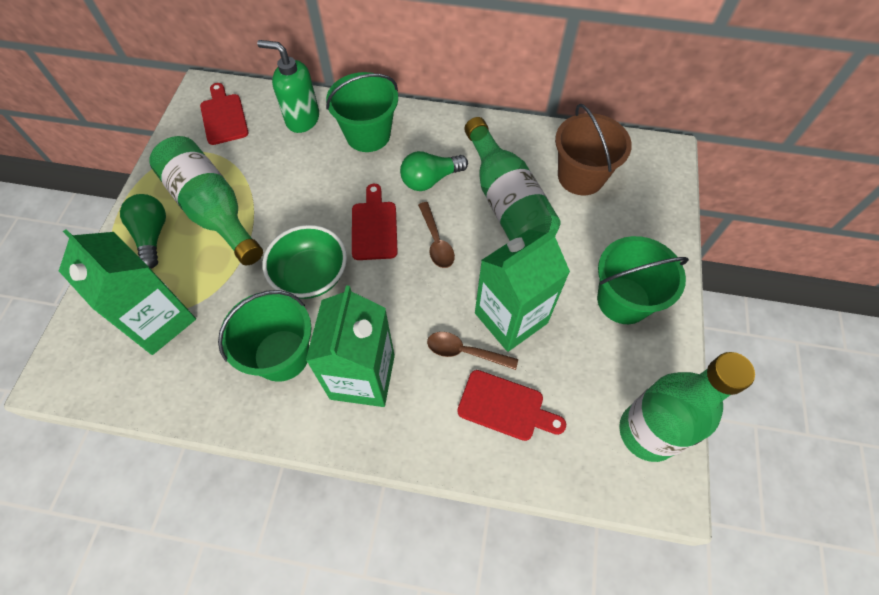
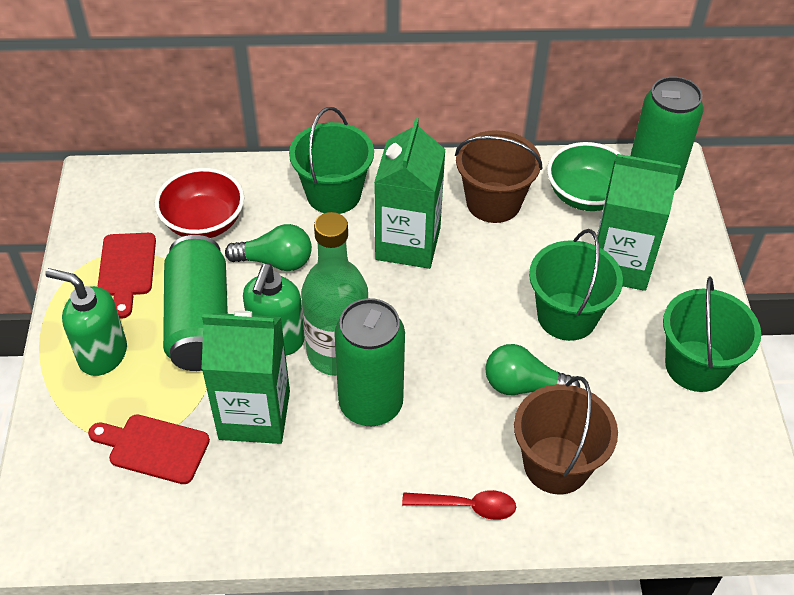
brown bucket: [555,104,632,195] = 1 -> [455,130,542,223] [514,376,618,494] = 2
brown spoon: [418,202,455,268] [427,332,518,370] = 2 -> none = 0
green bottle: [149,136,263,265] [464,117,561,241] [619,352,755,462] = 3 -> [301,212,368,376] = 1
green can: none = 0 -> [163,235,228,371] [334,298,405,426] [630,77,704,191] = 3
green soap dispenser: [257,40,319,133] = 1 -> [45,268,127,376] [243,264,305,355] = 2
red bowl: none = 0 -> [155,168,244,238] = 1
red cutting board: [200,83,249,145] [352,184,398,260] [457,370,566,441] = 3 -> [88,414,210,484] [97,233,156,319] = 2
red spoon: none = 0 -> [402,490,516,520] = 1

